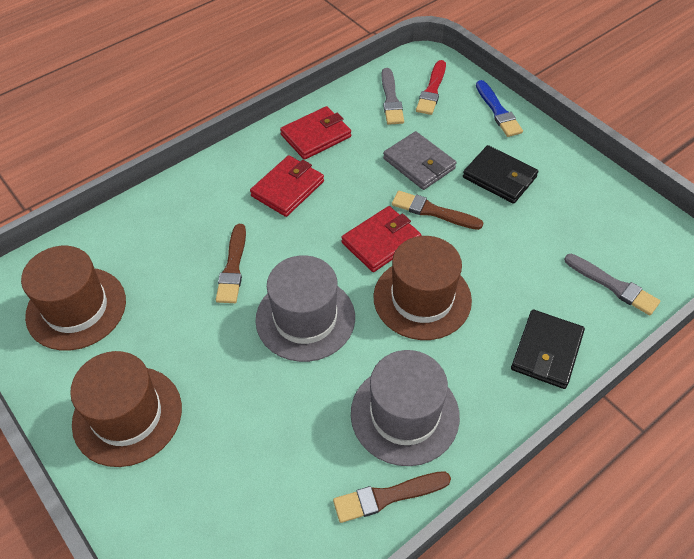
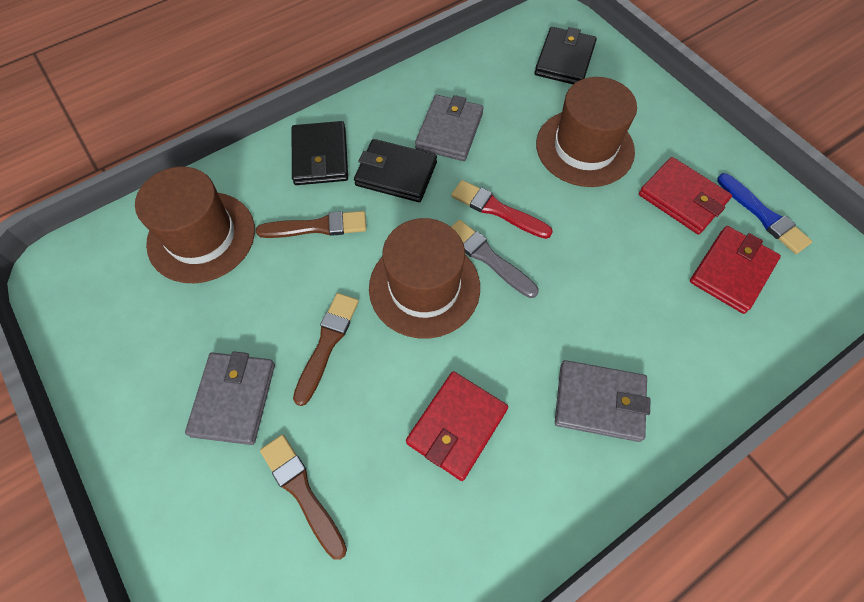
black wallet: [463,145,539,204] [511,310,585,389] = 2 -> [292,121,348,185] [354,139,437,202] [535,27,597,84] = 3
grey brush: [382,68,404,125] [564,254,660,315] = 2 -> [451,220,539,298] = 1
grey hat: [255,255,355,362] [351,350,460,466] = 2 -> none = 0
grey wallet: [383,131,457,190] = 1 -> [185,351,275,445] [415,95,484,161] [555,360,651,442] = 3

